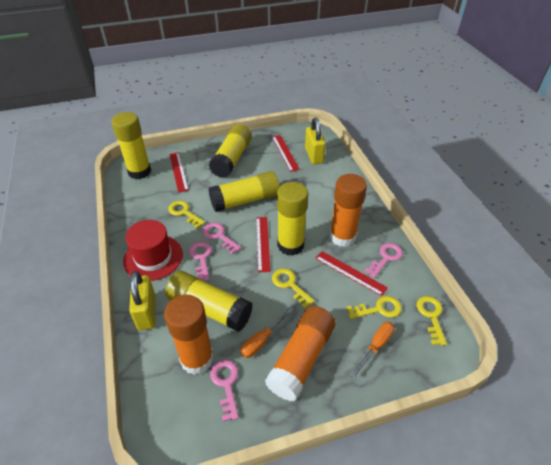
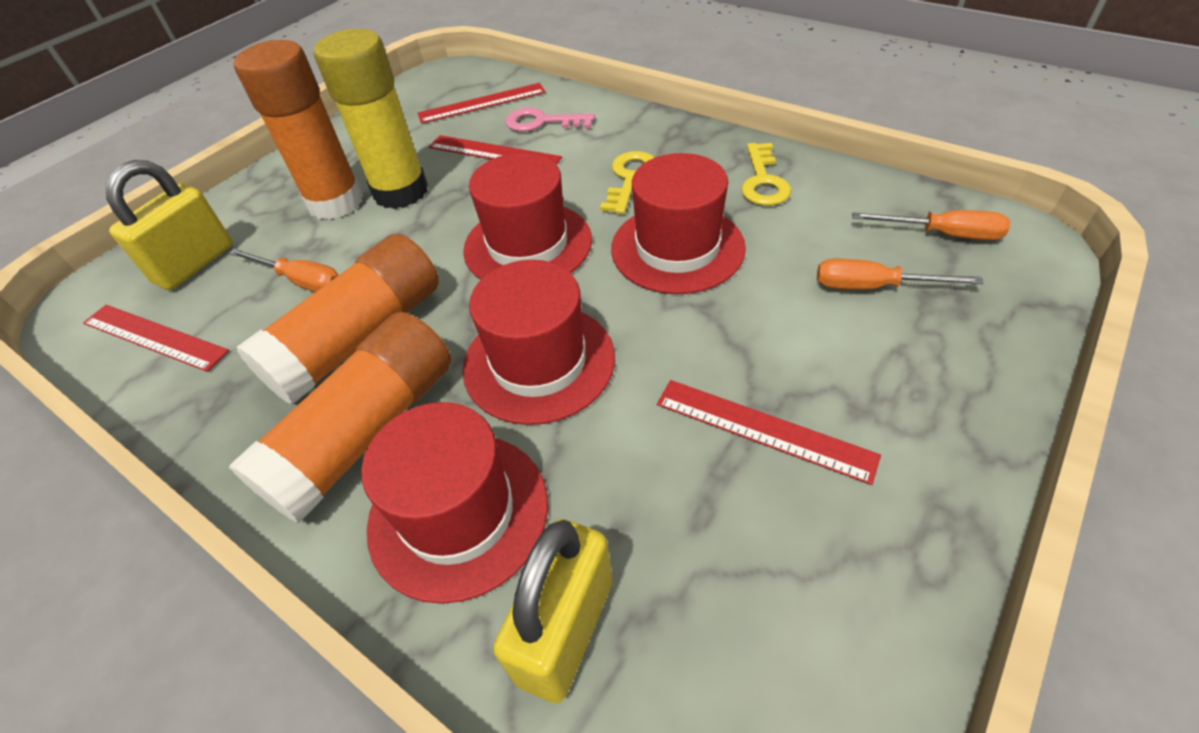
orange screwdriver: [241,307,294,358] [351,322,395,378] = 2 -> [229,248,338,292] [817,259,984,290] [852,210,1010,240] = 3
pink key: [189,242,212,281] [203,223,241,254] [210,360,239,422] [365,243,403,278] = 4 -> [505,108,595,132] = 1
red hat: [123,220,183,281] = 1 -> [361,402,548,604] [462,260,615,425] [463,153,592,279] [611,153,746,294] = 4
yellow glue stick: [112,112,151,179] [165,271,253,332] [208,171,280,212] [209,124,252,178] [277,182,309,256] = 5 -> [314,29,428,209] = 1
yellow key: [168,201,205,228] [272,268,315,308] [347,296,402,319] [417,296,447,345] = 4 -> [600,151,654,214] [741,143,791,206] = 2

